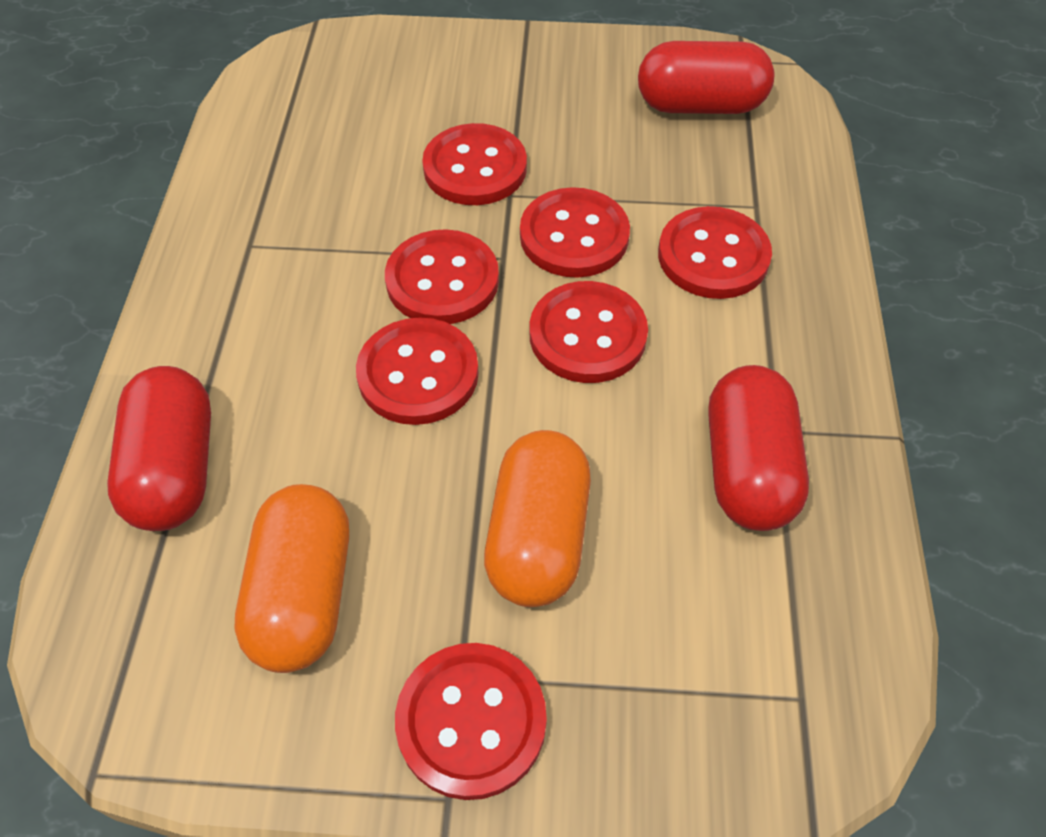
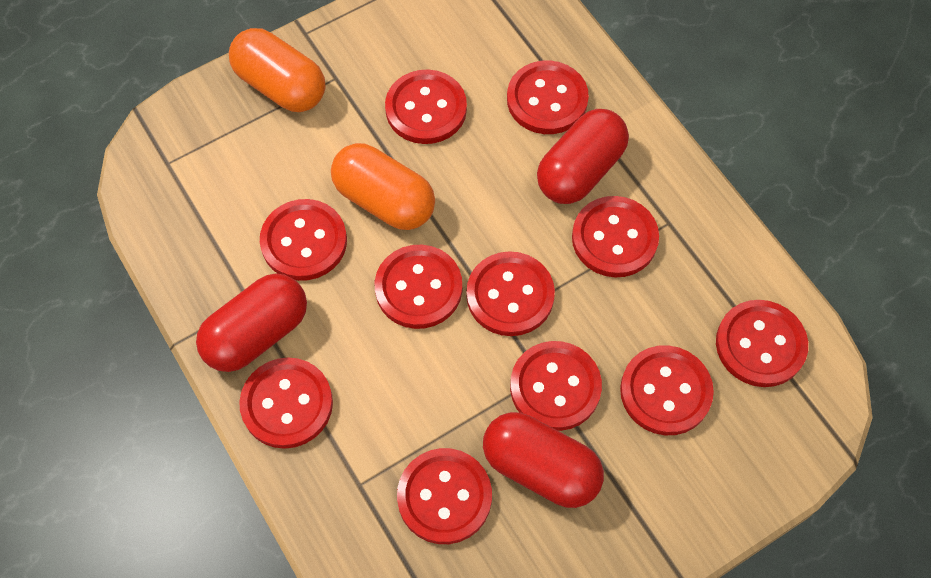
red button: [356,317,479,425] [385,229,499,324] [395,643,547,800] [422,123,527,205] [520,187,630,278] [530,281,648,383] [658,206,772,299] = 7 -> [239,358,333,449] [260,199,347,281] [375,245,462,329] [385,70,467,144] [397,448,492,544] [466,251,555,336] [507,60,589,134] [510,341,602,431] [572,196,659,277] [620,345,714,435] [716,300,808,387] = 11

